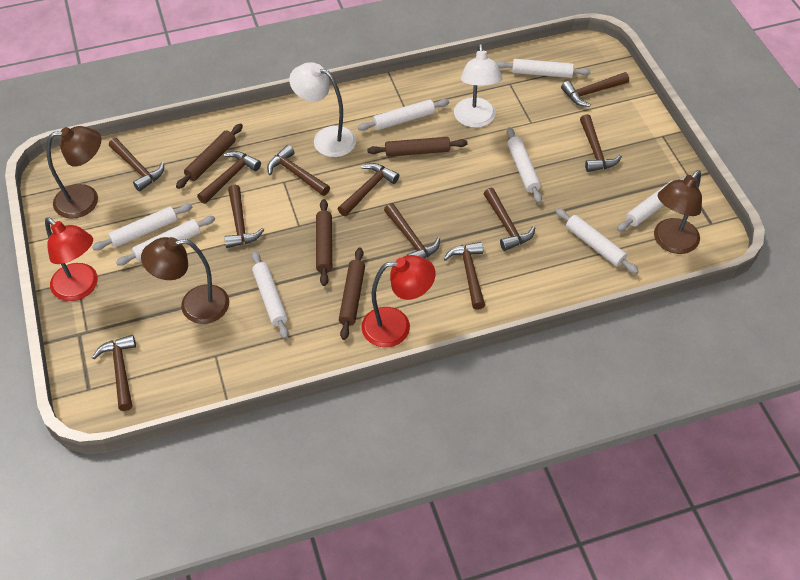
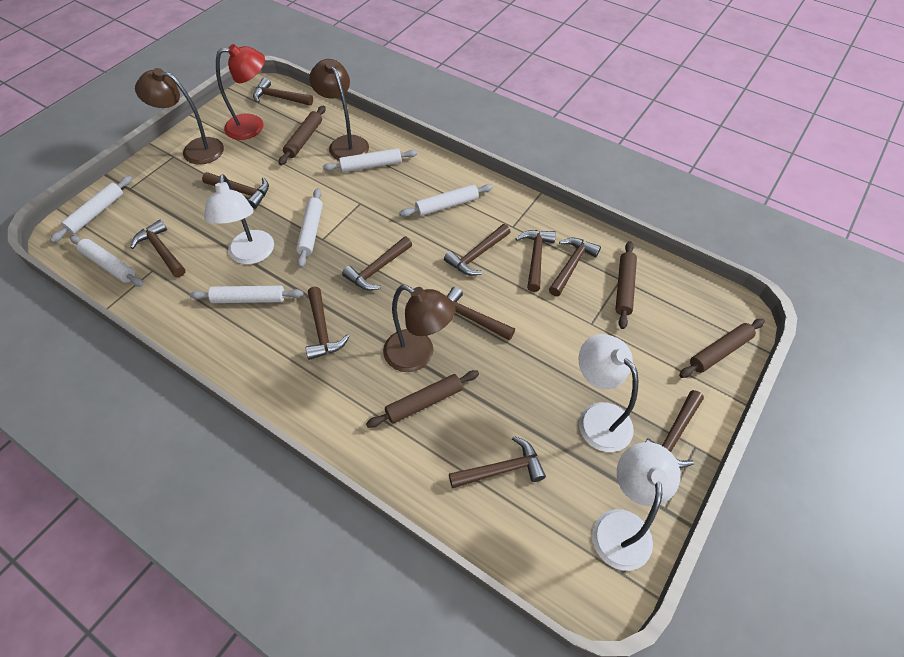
red lamp: [45,217,98,301] [361,255,436,347] = 2 -> [216,44,265,140] = 1
white lamp: [289,62,356,157] [454,44,502,128] = 2 -> [204,174,274,264] [579,334,638,452] [592,442,681,571] = 3
white rolling pin: [92,204,192,251] [116,216,215,266] [252,251,289,339] [358,99,449,131] [496,59,591,78] [507,127,542,203] [555,208,639,274] [617,176,686,232] = 8 -> [50,176,132,242] [70,235,144,287] [190,286,303,303] [296,188,323,268] [323,148,417,172] [400,184,493,217] = 6

